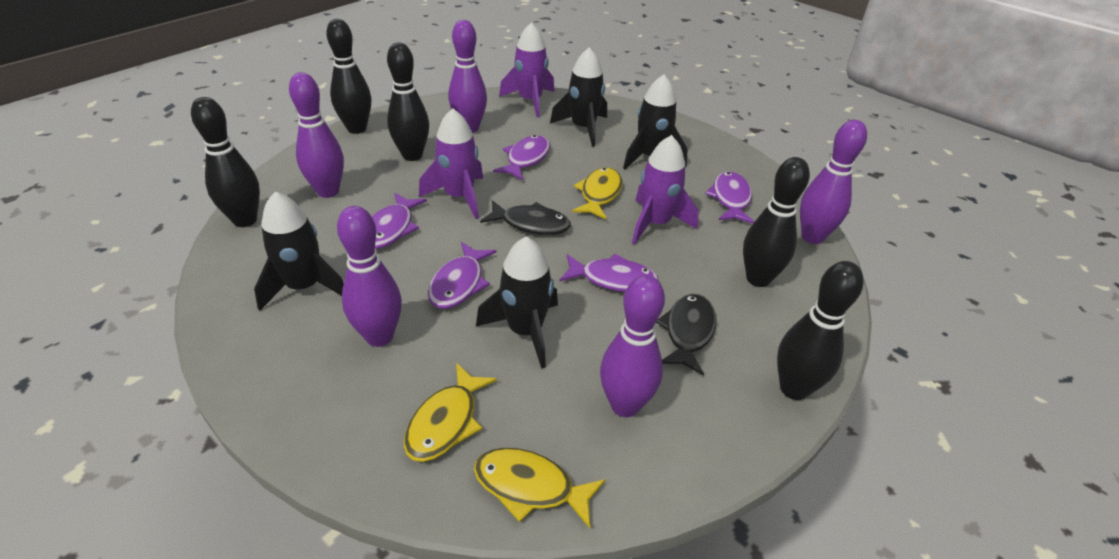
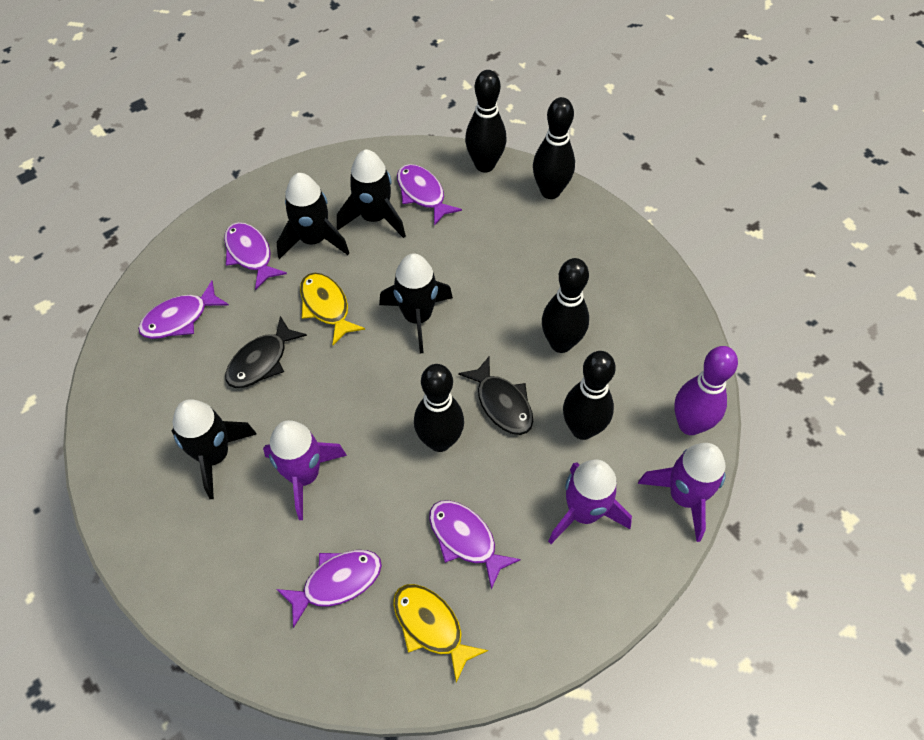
purple bowling pin: [289,72,344,198] [337,206,402,347] [449,20,487,133] [600,275,665,417] [800,120,867,244] = 5 -> [674,346,738,435] = 1
yellow fish: [404,363,497,462] [474,448,606,528] [572,167,622,220] = 3 -> [300,273,365,345] [393,584,488,683] = 2

